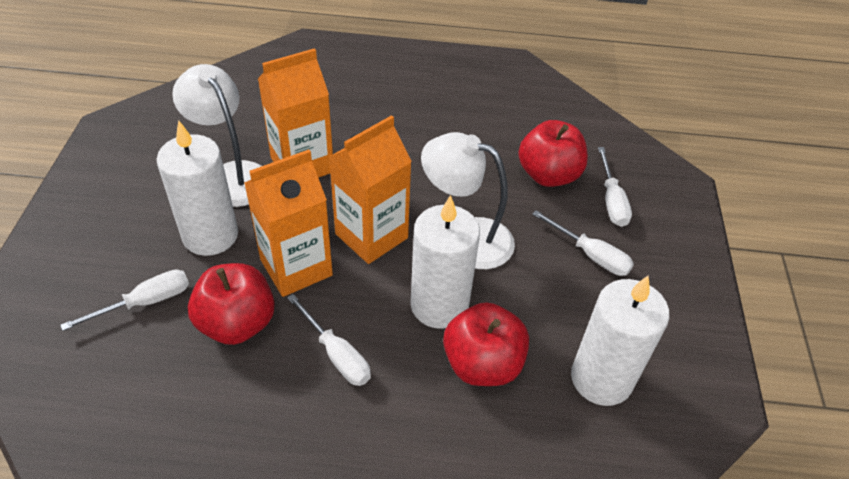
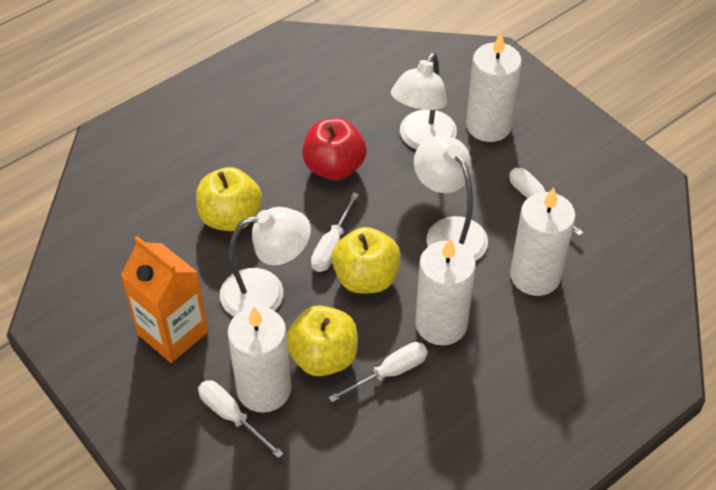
orange carton: [244,149,333,297] [258,48,333,178] [329,115,412,264] = 3 -> [121,236,208,363] = 1
red apple: [188,263,275,345] [443,302,529,386] [518,120,588,187] = 3 -> [302,118,367,180] = 1
white candle: [156,120,238,256] [410,195,480,329] [571,276,669,406] = 3 -> [227,306,291,413] [415,238,476,345] [466,33,522,142] [510,187,576,296] = 4
white lamp: [172,64,262,207] [421,132,515,269] = 2 -> [220,207,311,317] [391,52,457,150] [414,136,488,261] = 3
yellow apple: none = 0 -> [196,167,262,231] [287,305,358,376] [332,227,401,294] = 3

